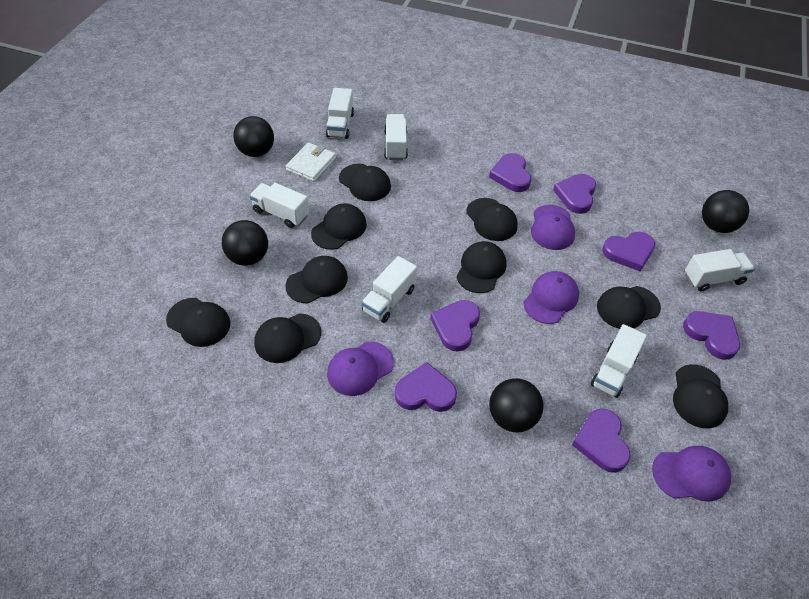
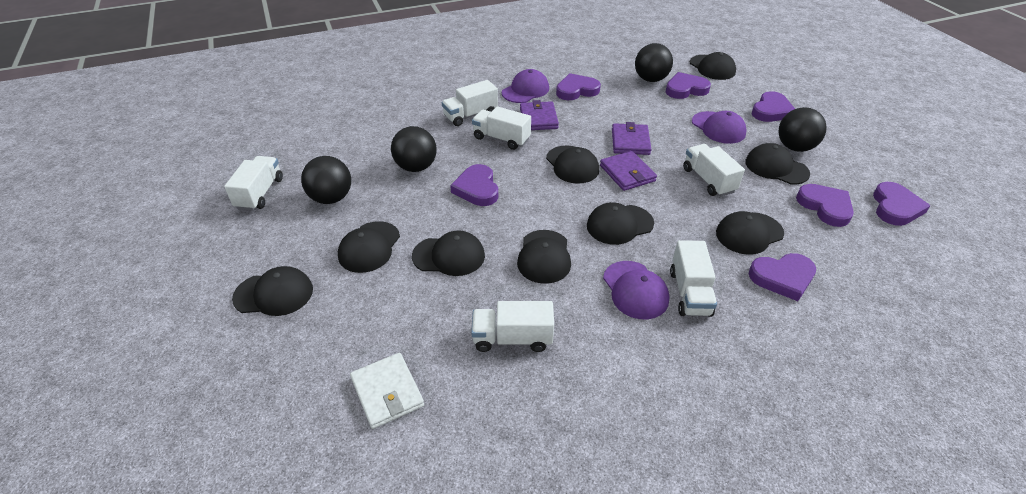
purple cap: [327,341,394,396] [523,271,579,324] [531,205,575,250] [652,446,731,502] = 4 -> [502,69,549,103] [603,261,669,319] [692,111,747,144] = 3
purple wallet: none = 0 -> [520,100,559,130] [600,151,657,191] [612,122,652,155] = 3

